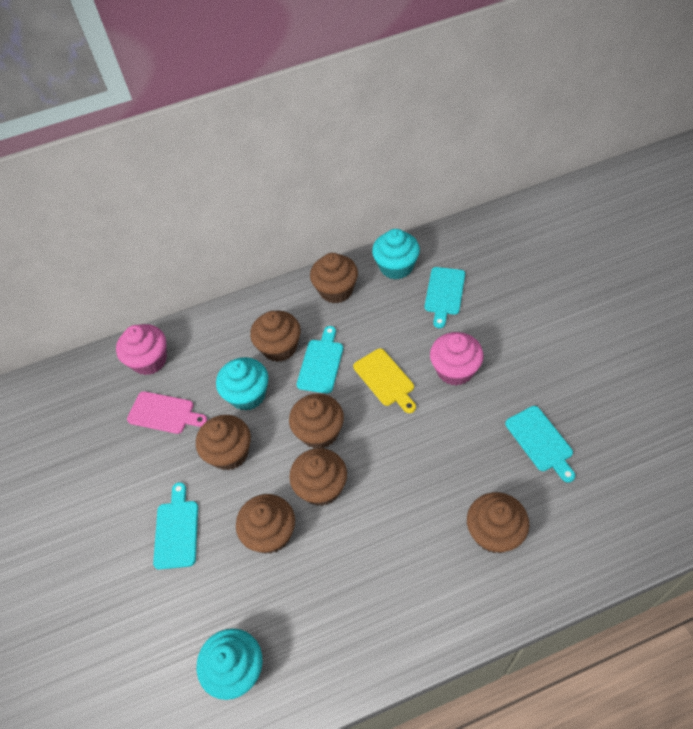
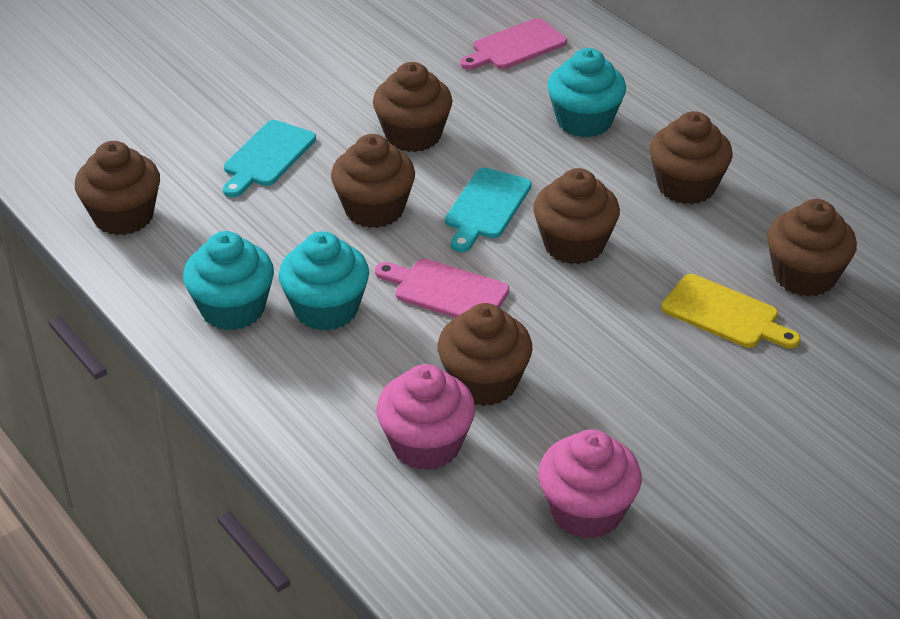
pink cutting board: [127,391,207,434] = 1 -> [375,259,509,318] [460,18,567,70] = 2
turquoise cutting board: [153,482,198,570] [297,326,343,393] [425,267,465,328] [505,406,575,483] = 4 -> [223,120,316,197] [445,168,532,252] = 2

